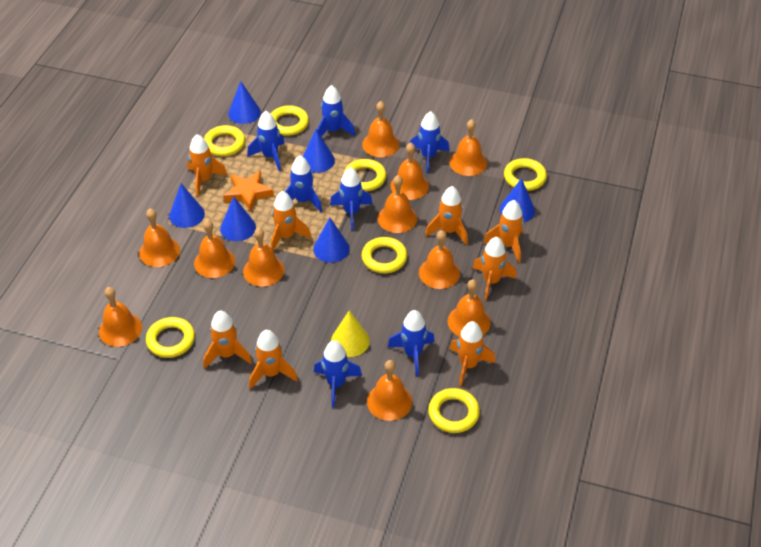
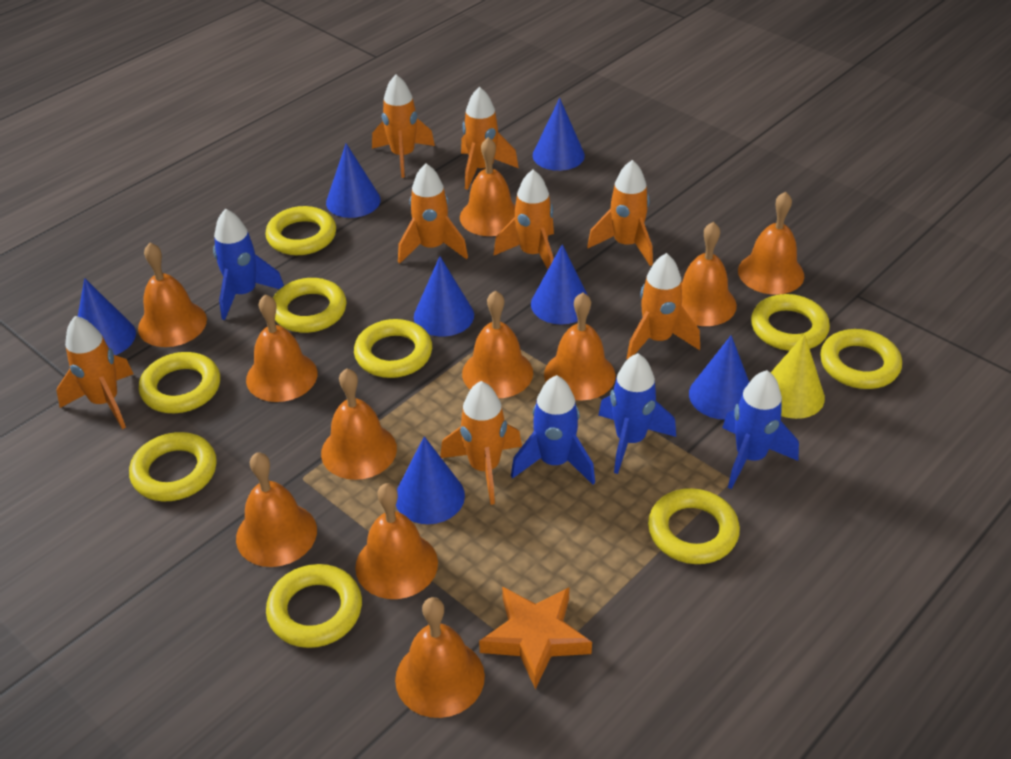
blue cone: [169,183,205,228] [220,196,256,241] [228,81,261,124] [302,129,335,173] [313,217,350,263] [500,178,535,222] = 6 -> [78,278,136,355] [326,143,381,218] [396,436,465,524] [414,256,474,337] [531,244,591,324] [533,98,585,171] [689,335,749,420] = 7
blue rocket: [247,111,285,171] [285,155,322,212] [314,340,362,407] [317,85,355,137] [330,167,373,231] [388,310,435,377] [410,111,450,173] = 7 -> [213,209,284,320] [511,375,595,485] [598,353,676,474] [722,370,799,489] = 4
yellow ring: [146,317,195,358] [204,125,245,156] [271,105,309,136] [344,159,386,191] [362,237,407,273] [428,388,480,433] [504,158,547,191] = 7 -> [129,432,217,501] [139,352,220,413] [265,206,336,255] [266,564,362,648] [273,278,347,333] [354,319,432,378] [648,488,740,564] [751,294,830,351] [820,329,902,389] = 9

